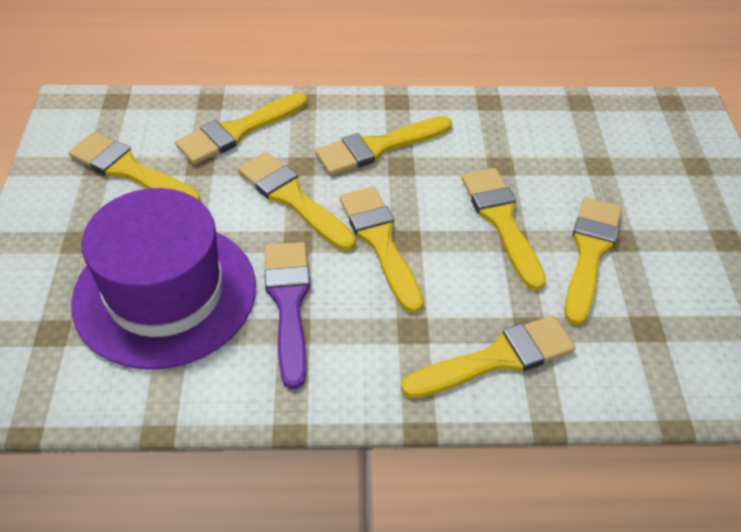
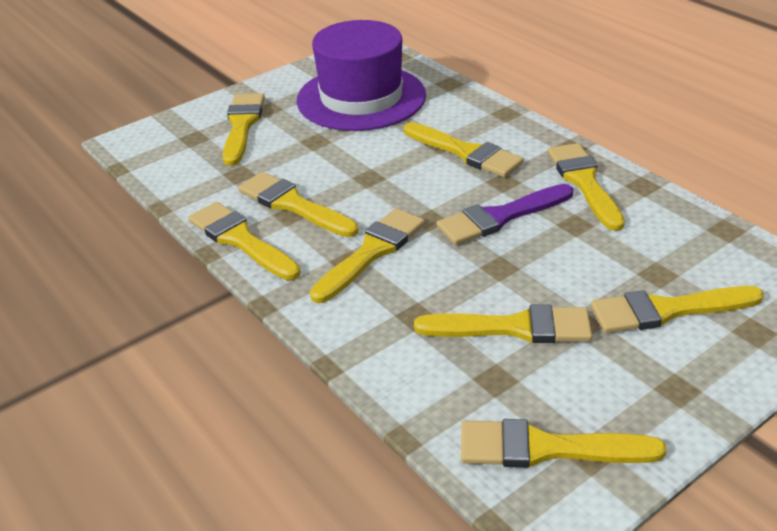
yellow brush: [69,132,200,201] [175,93,307,164] [238,152,356,251] [315,116,452,175] [339,186,424,313] [401,315,575,398] [461,168,546,291] [564,197,622,325] = 8 -> [188,202,301,280] [223,93,265,166] [238,172,358,237] [310,208,425,303] [404,122,524,177] [414,305,592,343] [461,419,667,468] [547,143,625,231] [591,286,764,333] = 9

